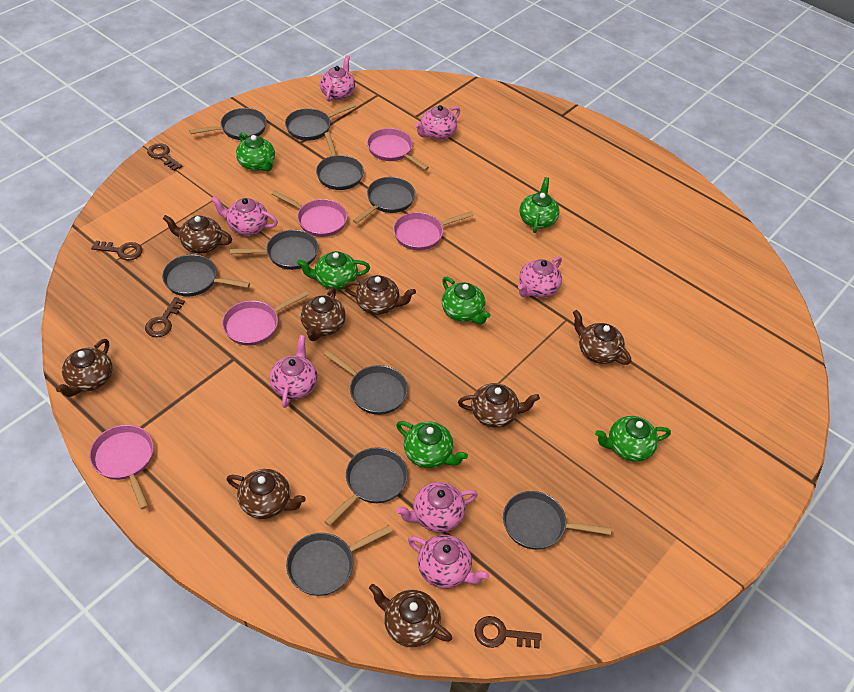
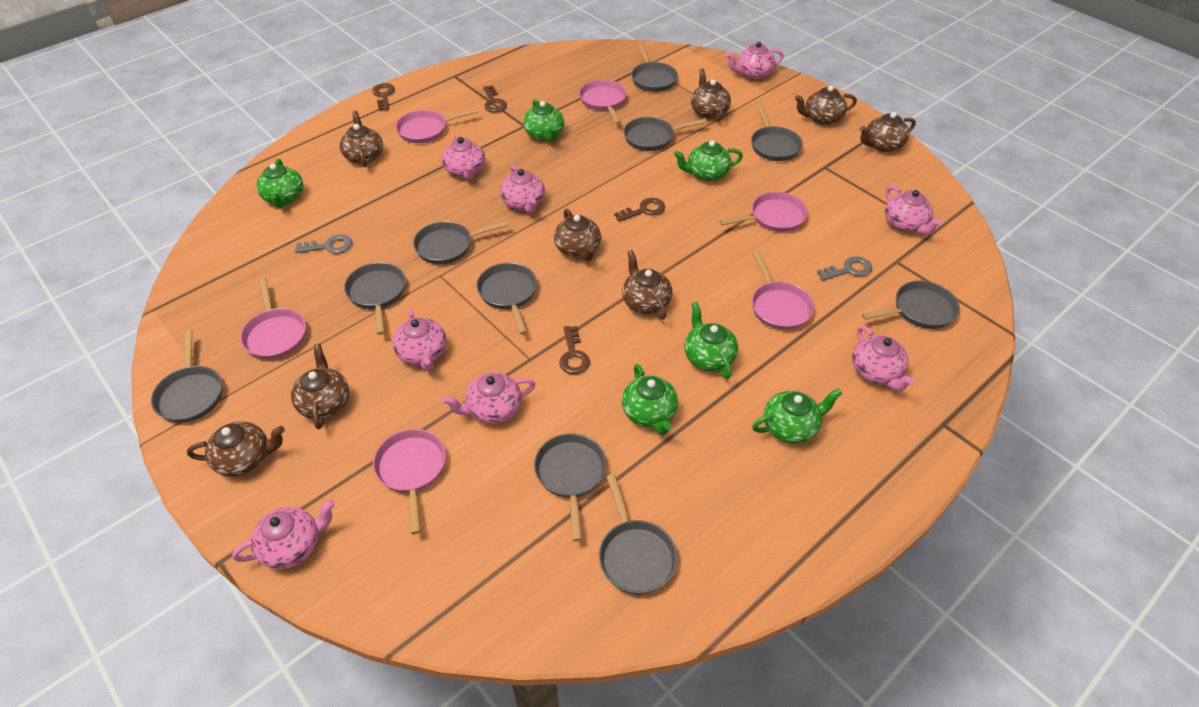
grey key: none = 0 -> [295,234,352,254] [817,256,872,281] = 2
pink pan: [89,425,154,510] [222,290,308,346] [272,190,347,237] [367,128,429,170] [393,211,474,251] = 5 -> [240,277,306,359] [373,429,446,534] [396,108,479,143] [579,80,627,124] [720,192,808,232] [752,251,814,330] = 6
pink teapot: [211,196,278,235] [269,335,318,408] [320,55,355,102] [396,482,478,532] [408,535,489,588] [415,105,460,140] [518,257,562,298] = 7 -> [232,500,335,569] [392,308,447,371] [442,134,485,180] [442,373,535,424] [500,165,545,213] [726,42,784,80] [852,325,915,391] [885,185,942,235] = 8

